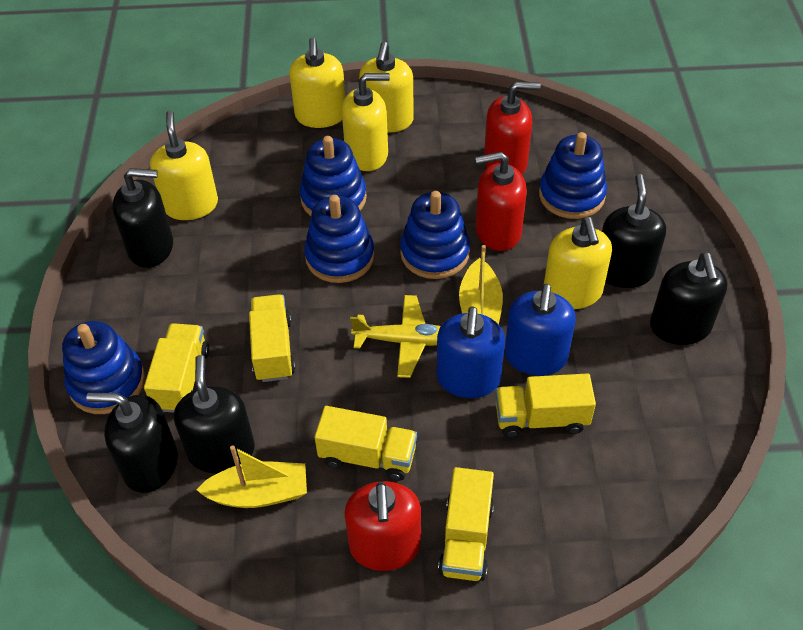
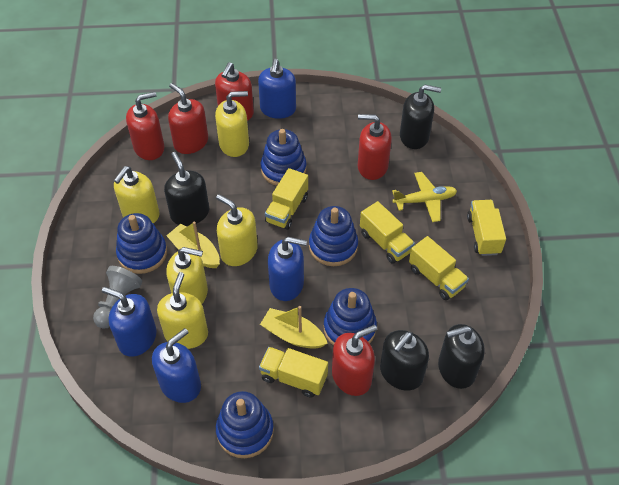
black soap dispenser: [86,393,178,493] [112,168,173,268] [174,355,255,473] [602,174,666,288] [650,253,728,345] = 5 -> [164,152,209,226] [380,330,429,391] [400,85,441,149] [438,324,485,389] = 4
blue soap dispenser: [437,307,505,398] [505,284,576,376] = 2 -> [102,287,157,357] [152,328,201,403] [258,59,296,119] [268,237,307,301] = 4
grey pawn: none = 0 -> [93,266,142,329] = 1
red soap dispenser: [344,481,421,571] [475,152,527,251] [484,81,541,175] = 3 -> [126,92,165,160] [168,83,208,154] [215,62,254,121] [332,325,377,396] [358,114,392,180] = 5

